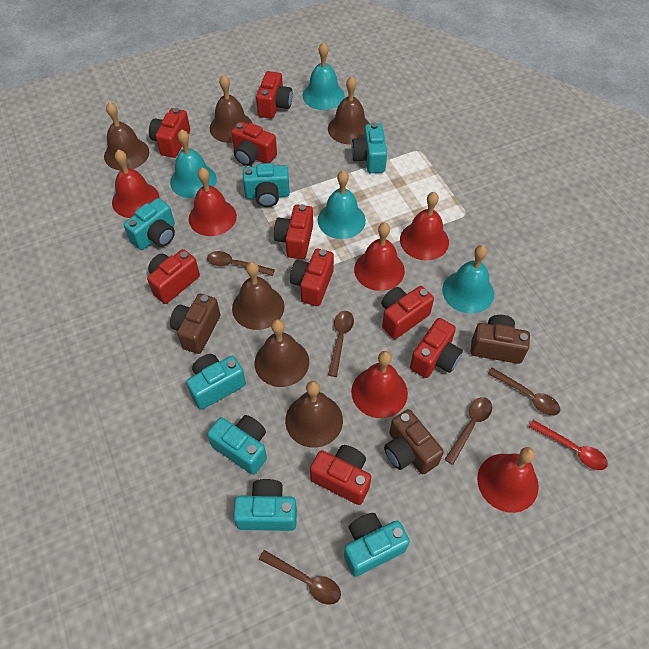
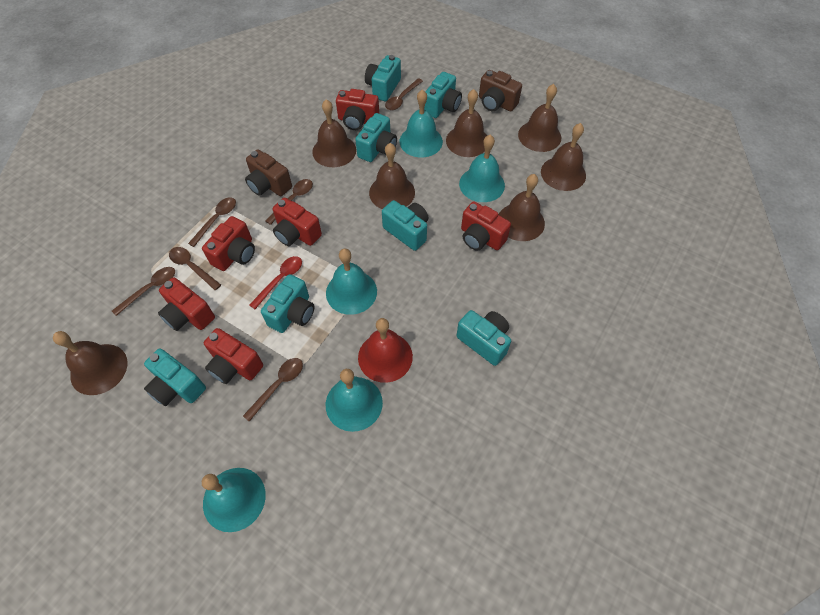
brown bell: [104,102,149,171] [210,75,252,143] [232,262,284,330] [254,319,309,387] [285,381,343,448] [328,76,370,144] = 6 -> [53,331,128,395] [312,100,356,167] [369,143,415,209] [446,89,487,157] [498,174,545,241] [518,84,561,152] [541,123,586,191] = 7
brown camera: [170,294,220,354] [384,409,444,475] [470,315,530,364] = 3 -> [245,149,292,196] [479,70,522,111] = 2
brown spoon: [207,251,275,276] [259,550,341,605] [328,311,354,377] [444,397,492,465] [488,367,560,416] = 5 -> [112,267,175,316] [169,247,221,290] [188,197,236,247] [243,358,303,422] [266,179,313,225] [385,78,423,110] = 6
red bell: [112,150,159,218] [189,168,237,236] [351,351,408,418] [354,222,405,291] [400,192,449,261] [477,447,539,513] = 6 -> [358,318,413,383] = 1
red camera: [147,249,200,304] [149,108,190,158] [231,122,277,166] [256,71,293,119] [274,204,313,259] [290,249,334,306] [310,445,372,505] [381,286,434,339] [410,318,463,378] = 9 -> [158,277,215,331] [202,216,255,271] [204,328,263,384] [273,198,322,246] [336,89,379,130] [461,202,511,250] = 6
turquoise bell: [170,129,217,198] [303,42,345,110] [318,170,366,239] [442,245,494,314] = 4 -> [202,468,266,532] [326,248,377,315] [326,369,383,432] [399,90,443,158] [459,135,505,202] = 5

